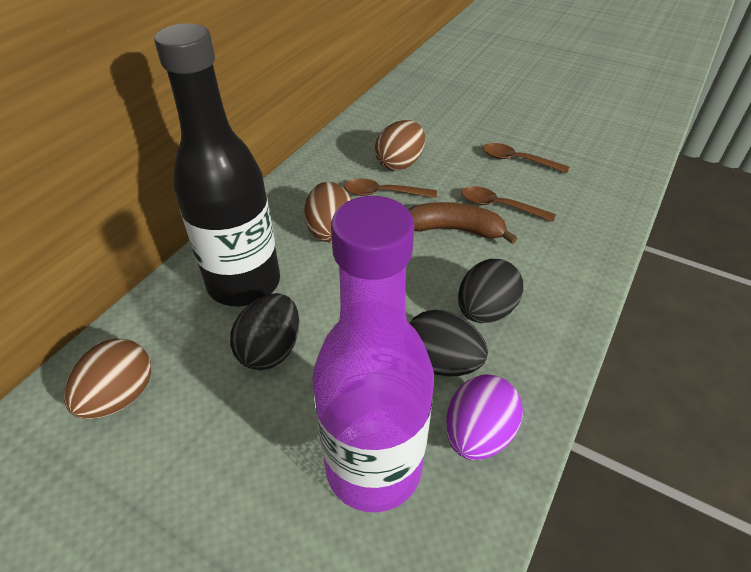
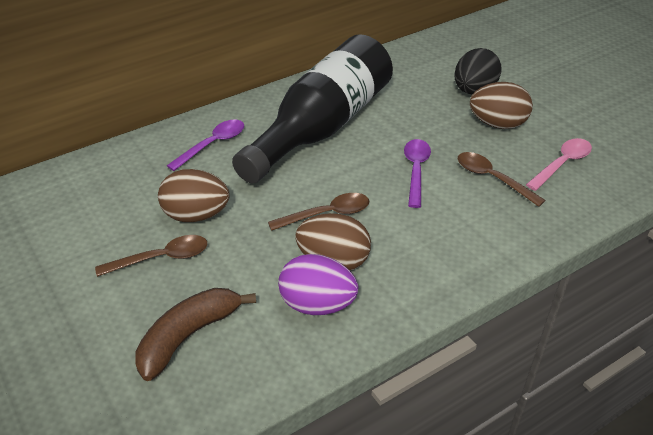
black egg: [230,293,299,370] [410,310,488,376] [458,259,523,323] = 3 -> [454,48,502,94] = 1
pink spoon: none = 0 -> [526,138,592,191] = 1
purple bottle: [312,196,434,512] = 1 -> none = 0
purple spoon: none = 0 -> [167,119,244,171] [404,139,431,208] = 2

